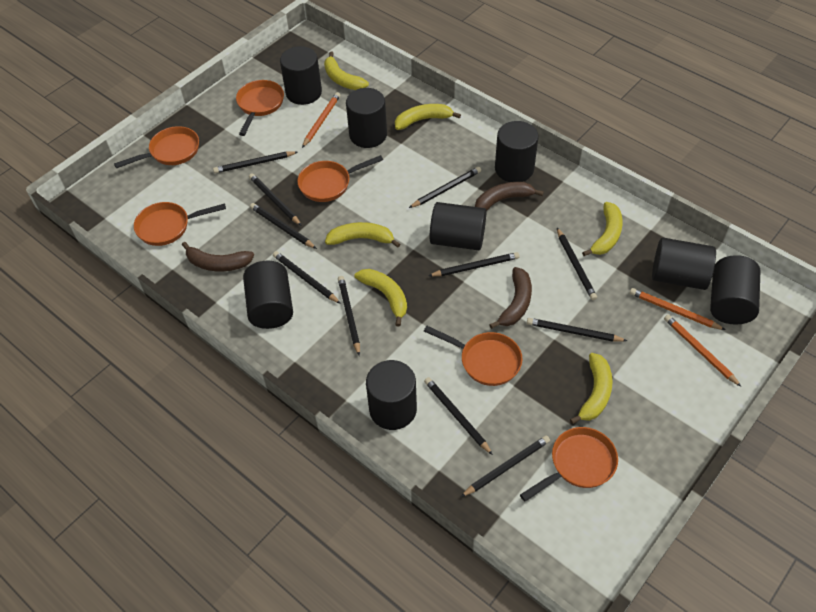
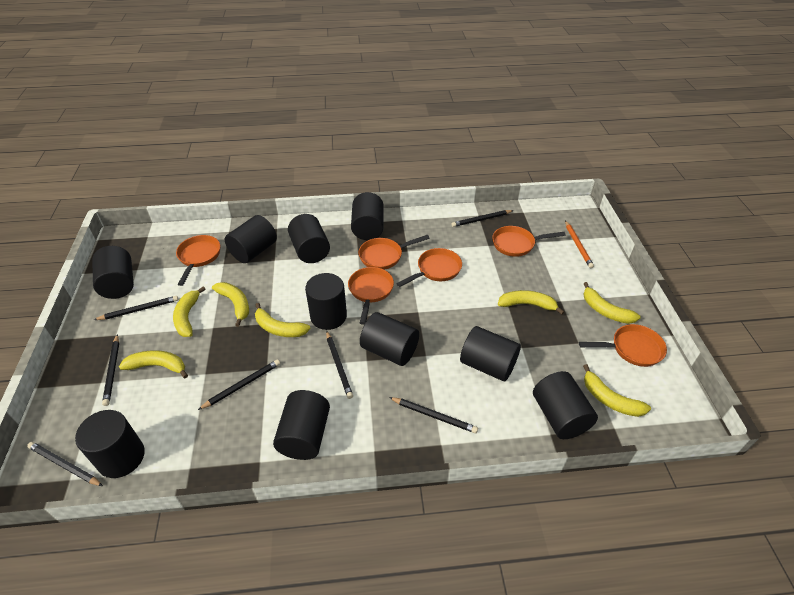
black cylinder: [243,261,293,329] [280,46,322,105] [346,88,387,148] [366,360,417,430] [430,202,486,250] [495,121,538,182] [652,238,716,290] [710,255,761,325] = 8 -> [75,410,145,478] [92,246,134,299] [225,215,277,263] [273,390,330,460] [288,214,330,263] [305,273,347,330] [351,192,383,240] [360,312,419,366] [460,326,521,381] [533,371,598,439] = 10
black pencil: [213,151,297,173] [249,173,302,226] [250,203,317,249] [273,251,341,304] [338,276,360,356] [409,167,481,208] [424,377,493,455] [428,252,520,276] [461,435,550,497] [527,318,627,342] [557,228,597,300] = 11 -> [27,442,103,486] [94,296,178,320] [102,334,119,406] [198,359,280,410] [326,331,353,399] [389,397,478,433] [452,210,514,227] = 7
brown banana: [182,242,254,272] [475,182,544,211] [489,267,532,329] = 3 -> none = 0
orange pencil: [302,92,340,148] [630,288,725,330] [664,315,741,387] = 3 -> [565,221,594,268] = 1
yellow banana: [324,52,369,90] [325,222,400,248] [355,269,407,327] [395,104,461,130] [570,353,613,424] [582,202,623,256] = 6 -> [119,350,188,378] [173,286,206,337] [212,282,249,327] [255,303,310,337] [498,290,564,315] [583,282,641,324] [583,364,651,417] = 7

